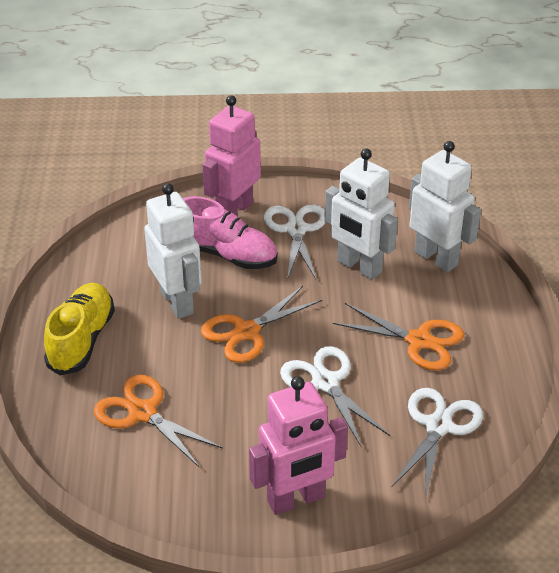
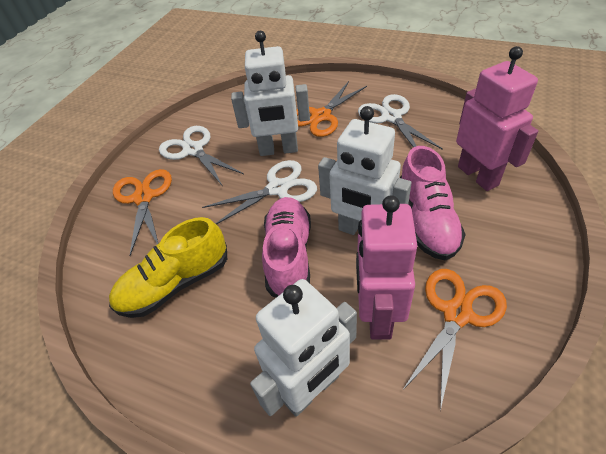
pink shoe: [183,196,278,269] = 1 -> [262,197,311,298] [400,146,466,260] = 2

